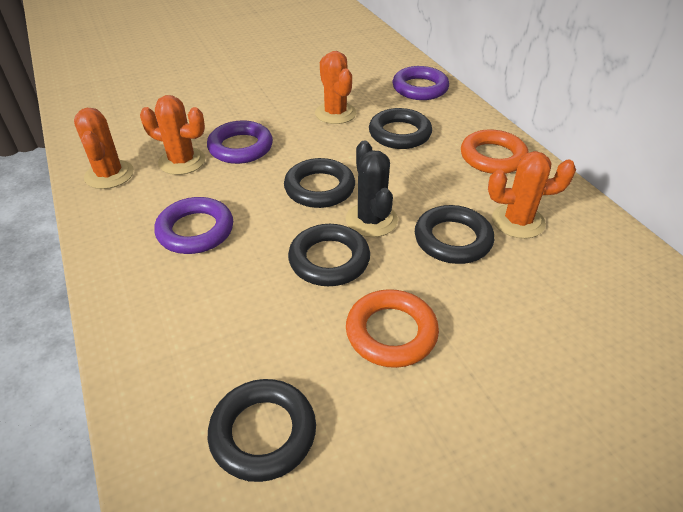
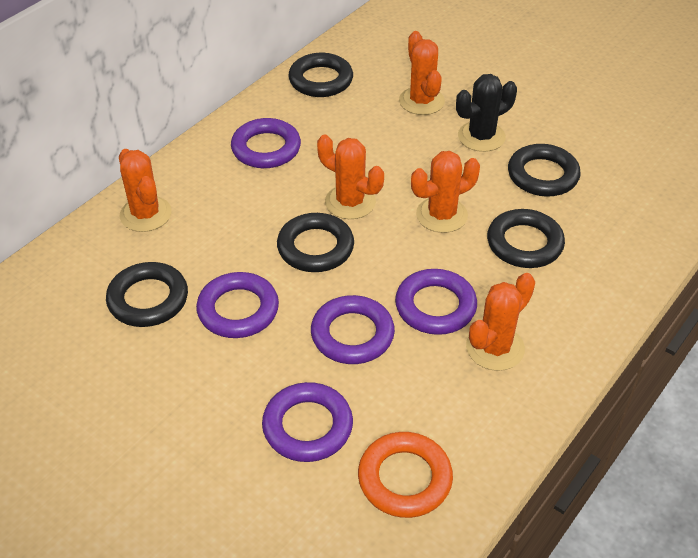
orange cactus: [74,108,134,189] [140,95,206,175] [315,51,356,124] [488,151,576,239] = 4 -> [119,149,172,232] [317,134,384,219] [399,31,445,115] [411,151,480,233] [466,273,535,371] = 5
orange ring: [346,289,439,368] [461,129,529,174] = 2 -> [358,432,453,518] = 1
purple ring: [154,197,233,254] [207,120,273,164] [393,66,449,100] = 3 -> [196,272,279,338] [231,118,301,168] [262,382,353,462] [311,295,395,364] [395,269,477,335] = 5

